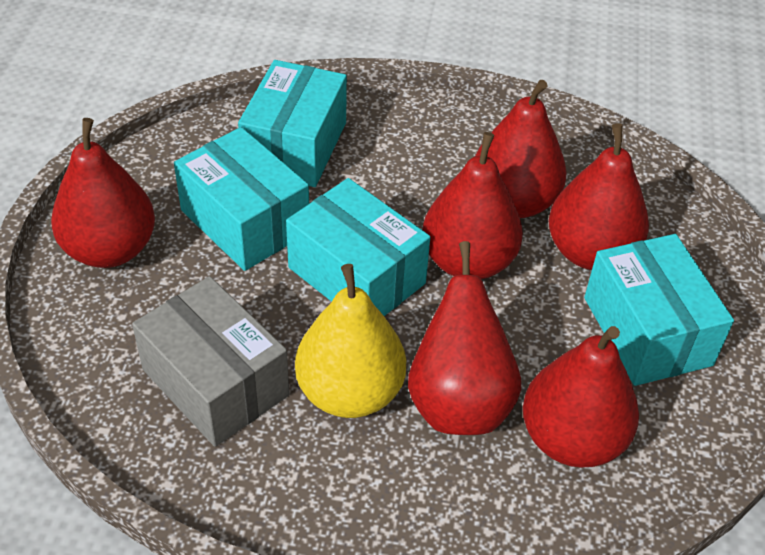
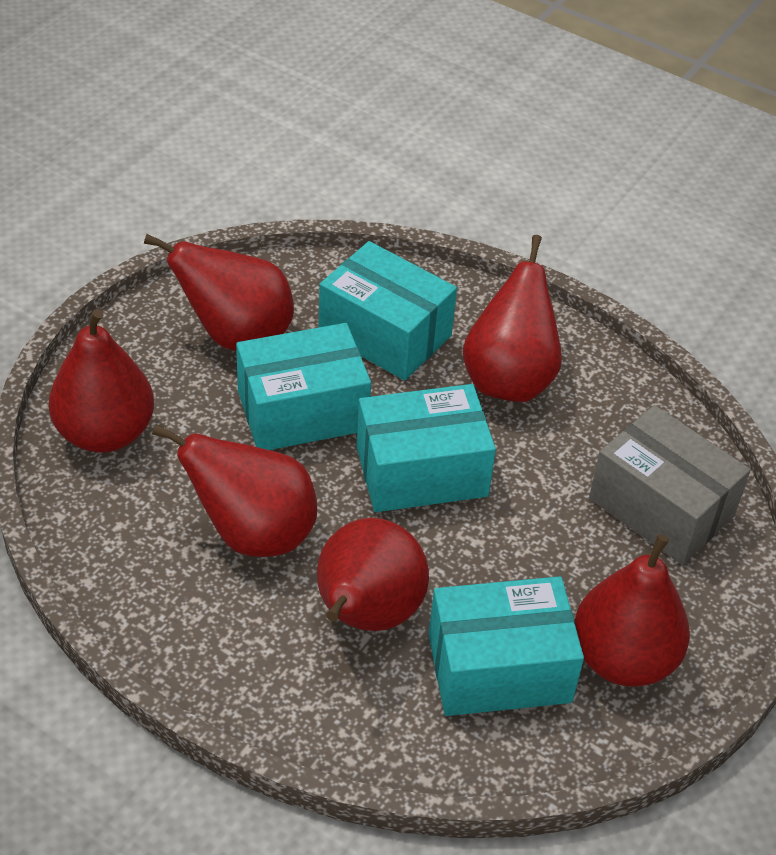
yellow pear: [295,264,406,418] = 1 -> none = 0

